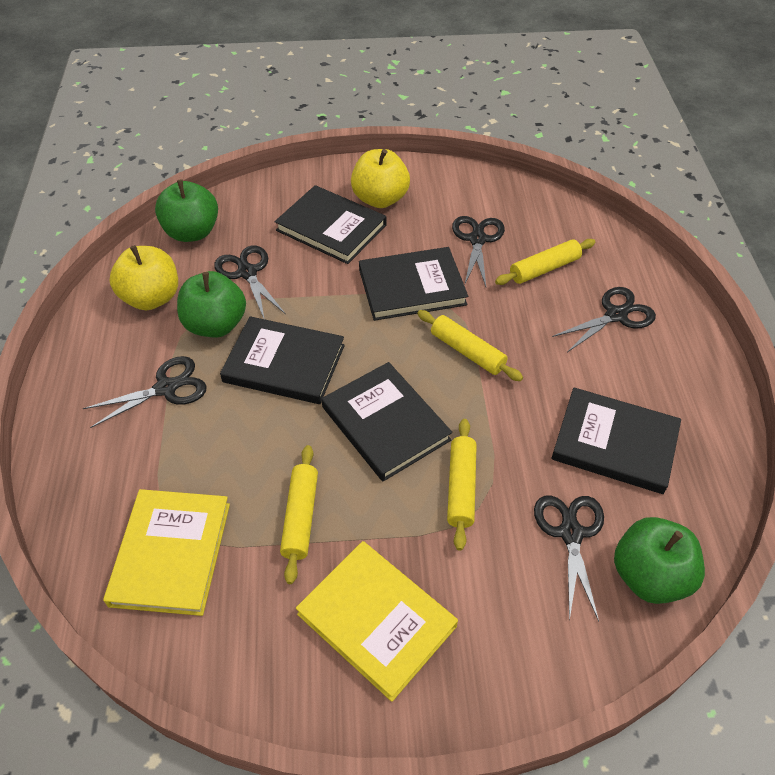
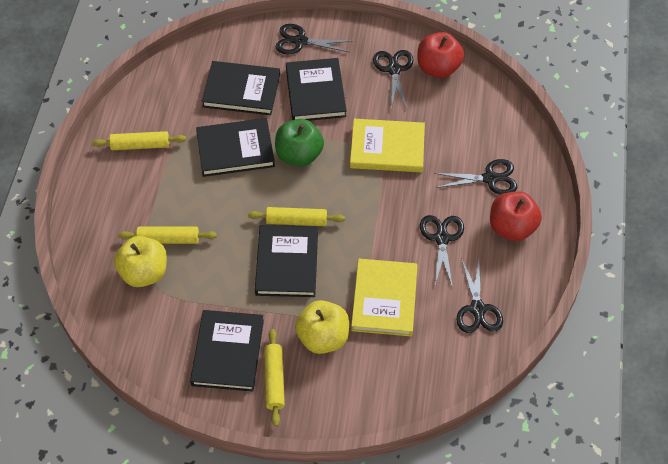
green apple: [155,179,218,242] [177,271,246,338] [614,517,705,604] = 3 -> [275,119,324,167] = 1
red apple: none = 0 -> [417,32,464,78] [490,191,542,241] = 2

